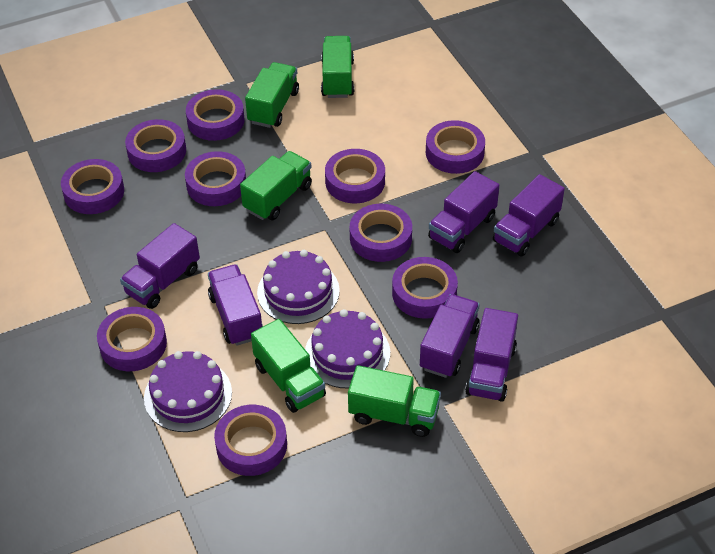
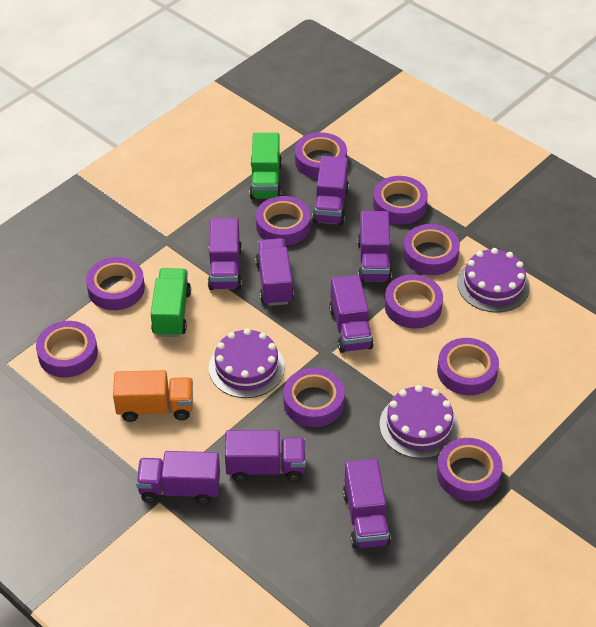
green truck: [240,151,312,221] [245,62,299,128] [251,319,326,413] [321,36,354,98] [348,365,441,437] = 5 -> [151,268,191,337] [249,133,282,199] = 2
orange truck: none = 0 -> [113,370,193,422] = 1
purple truck: [120,223,200,309] [208,264,263,346] [420,294,480,378] [428,171,499,253] [465,308,518,402] [493,174,565,257] = 6 -> [136,451,220,504] [208,218,242,290] [225,430,306,482] [255,238,294,306] [312,156,349,226] [329,275,374,353] [343,459,391,549] [357,211,392,283] = 8

